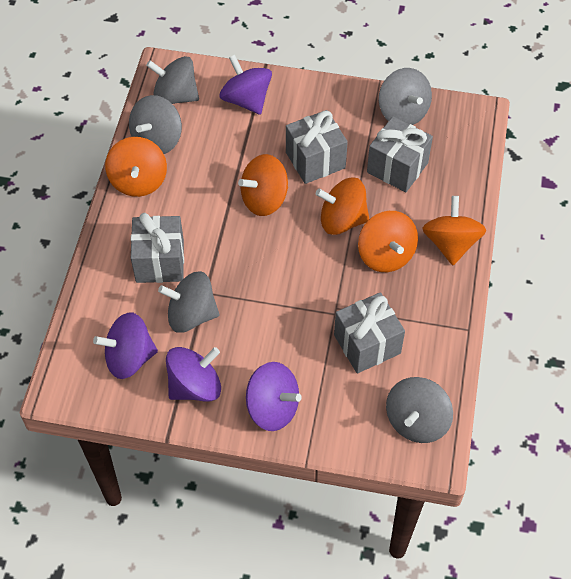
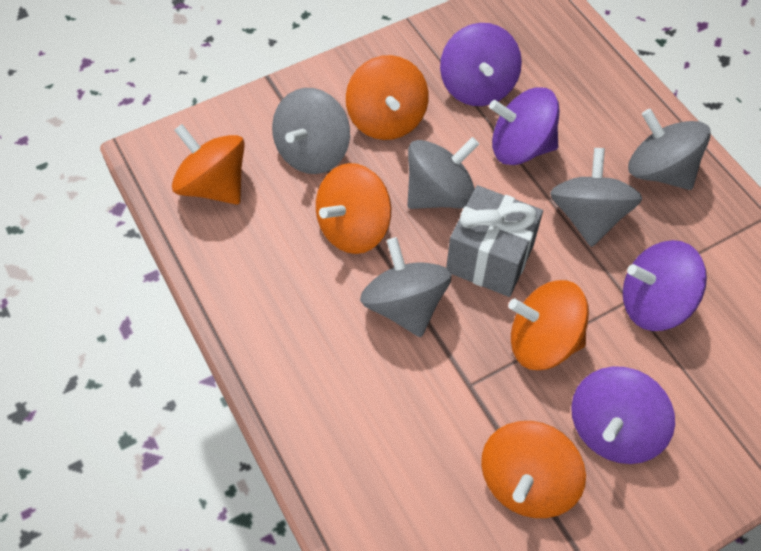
grey gift: [131,213,184,283] [286,110,348,184] [334,292,405,373] [367,116,433,192] = 4 -> [446,185,543,297] = 1

